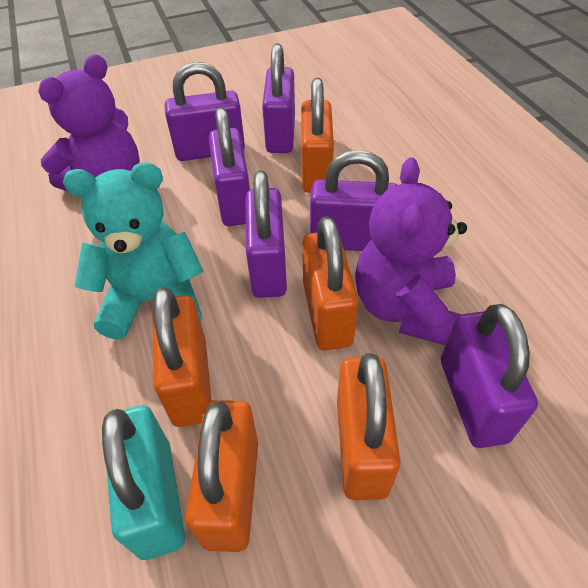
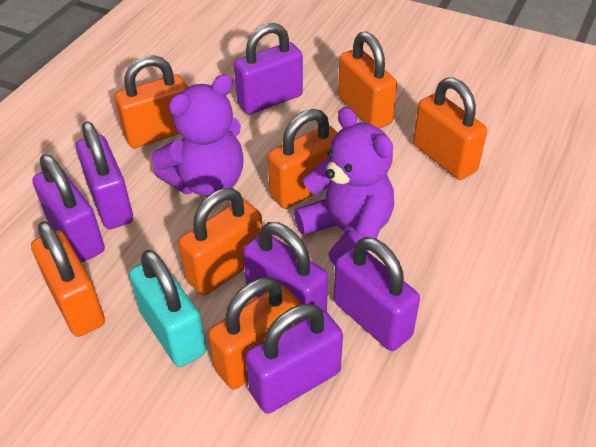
orange padlock: [152,287,211,427] [186,400,258,552] [301,78,334,193] [302,216,358,350] [337,353,401,500] = 5 -> [31,221,105,337] [115,55,188,148] [179,188,263,296] [208,277,301,390] [268,109,338,209] [338,32,397,129] [413,77,487,180] = 7
turquoise teddy bear: [63,162,204,339] = 1 -> none = 0

